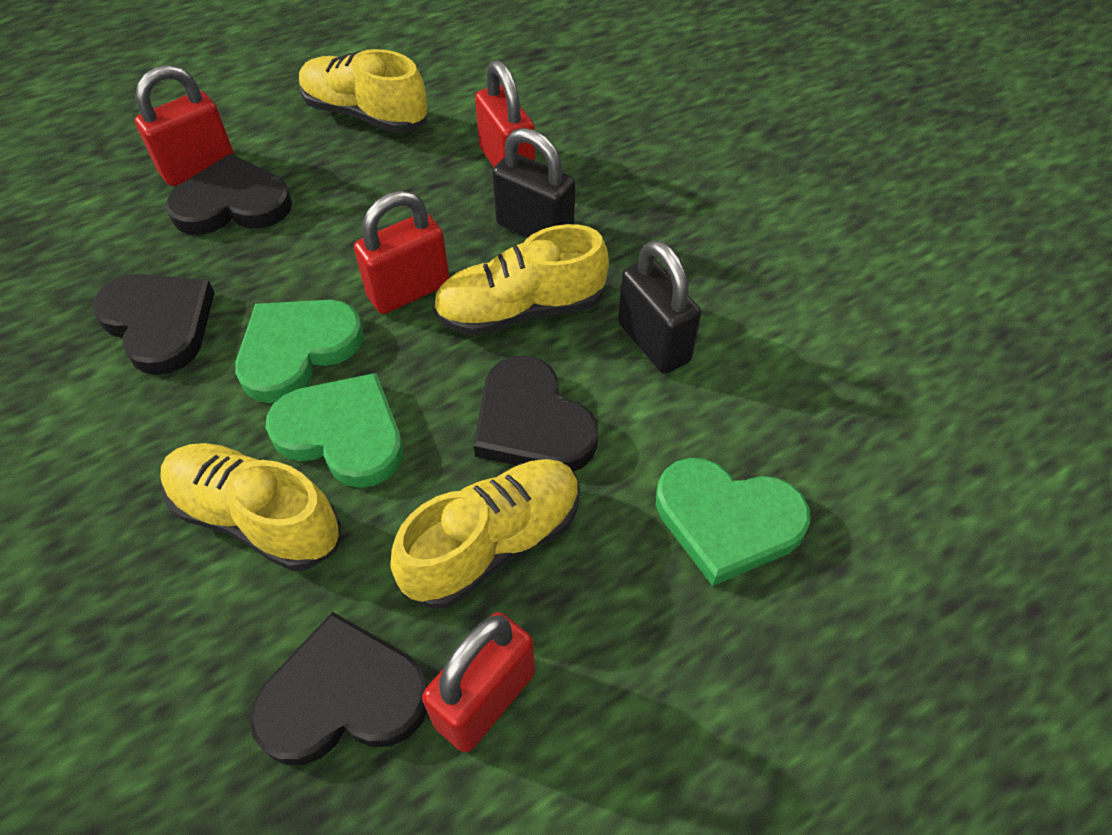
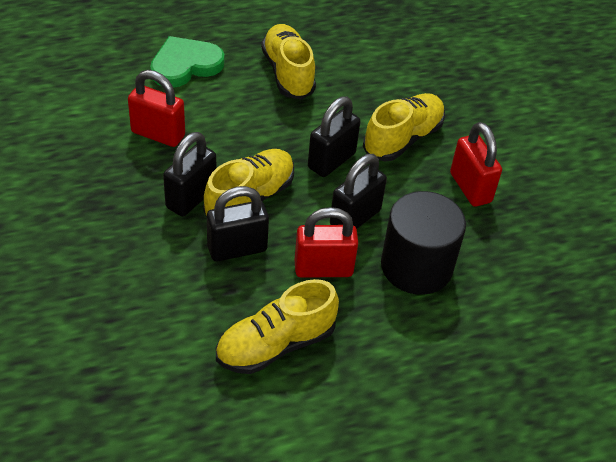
black cylinder: none = 0 -> [381,191,466,295] = 1
black heart: [92,274,215,375] [166,154,292,235] [249,612,428,765] [474,356,598,472] = 4 -> none = 0
black padlock: [492,128,575,238] [618,240,701,374] = 2 -> [163,132,216,217] [207,186,269,261] [308,96,360,177] [330,154,387,229] = 4
green heart: [235,300,364,403] [266,373,403,488] [656,458,810,586] = 3 -> [150,36,224,88] = 1
red padlock: [134,65,234,186] [354,191,450,314] [422,612,535,752] [475,60,535,167] = 4 -> [128,70,185,147] [294,207,358,278] [450,122,502,207] = 3

